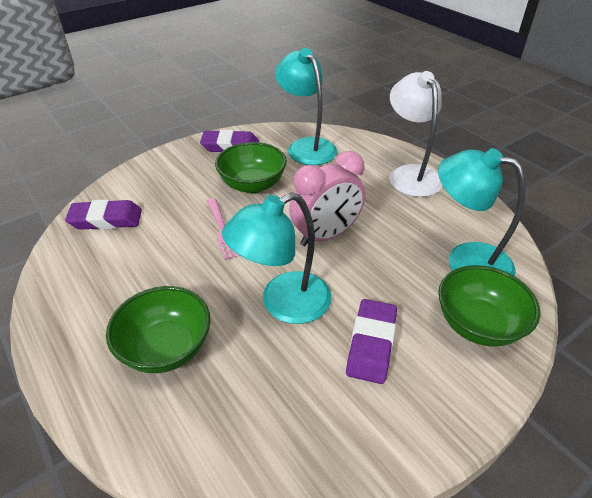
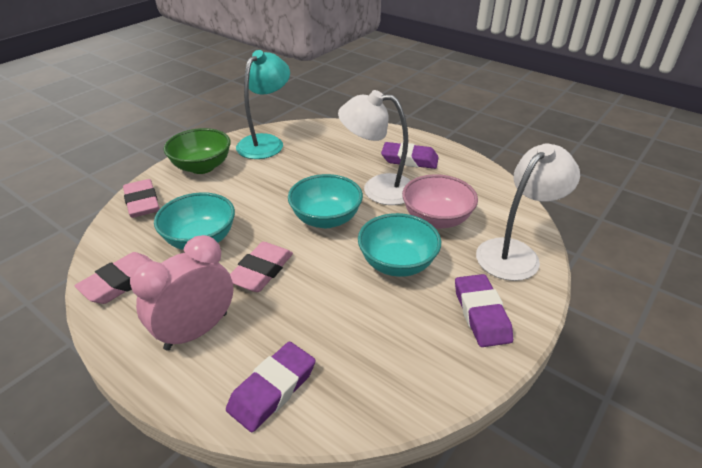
green bowl: [106,286,211,373] [215,142,287,193] [438,265,540,347] = 3 -> [164,128,231,174] = 1
pink bowl: none = 0 -> [402,174,478,229] = 1
pink eraser: none = 0 -> [75,252,152,304] [123,179,160,218] [230,242,293,292] = 3
pink fork: [207,198,240,260] = 1 -> none = 0
turquoise bowl: none = 0 -> [154,192,235,250] [288,174,363,228] [358,213,441,277] = 3
turquoise lamp: [222,192,332,324] [275,48,337,165] [438,148,525,276] = 3 -> [236,50,290,159] = 1
white lamp: [389,71,443,197] = 1 -> [338,90,411,205] [476,143,580,281] = 2

